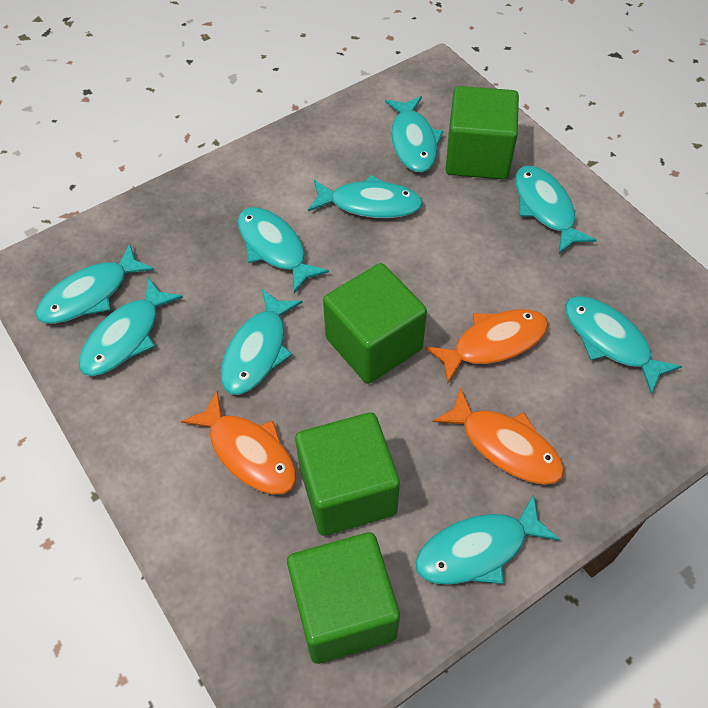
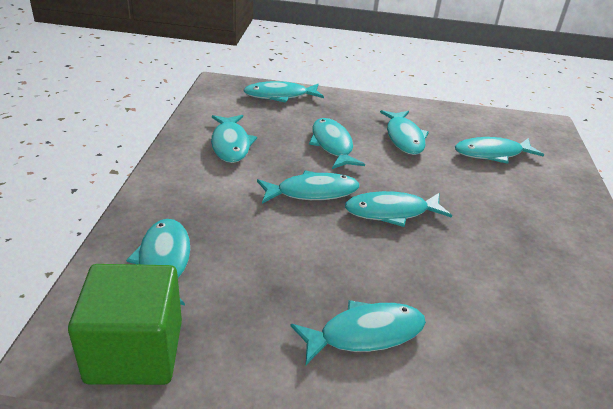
green cube: [287,532,400,664] [295,412,400,536] [323,263,427,384] [446,86,519,180] = 4 -> [68,264,182,385] = 1
orange fish: [181,391,296,494] [425,309,548,383] [432,388,564,485] = 3 -> none = 0

